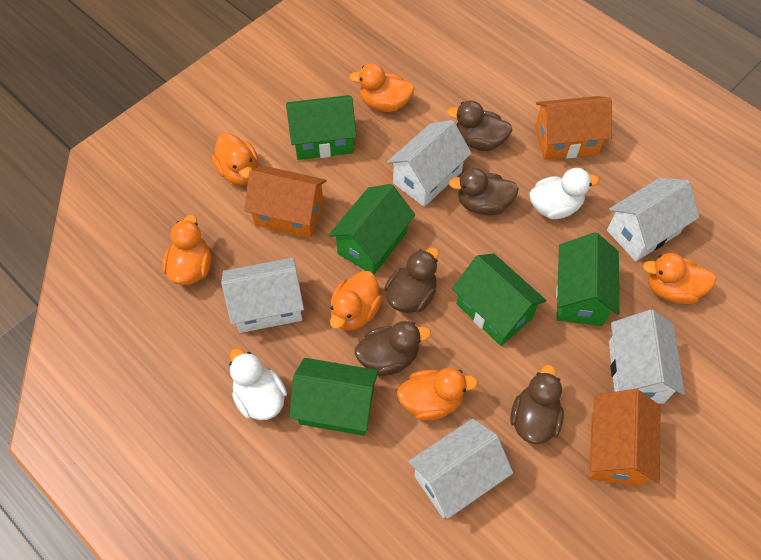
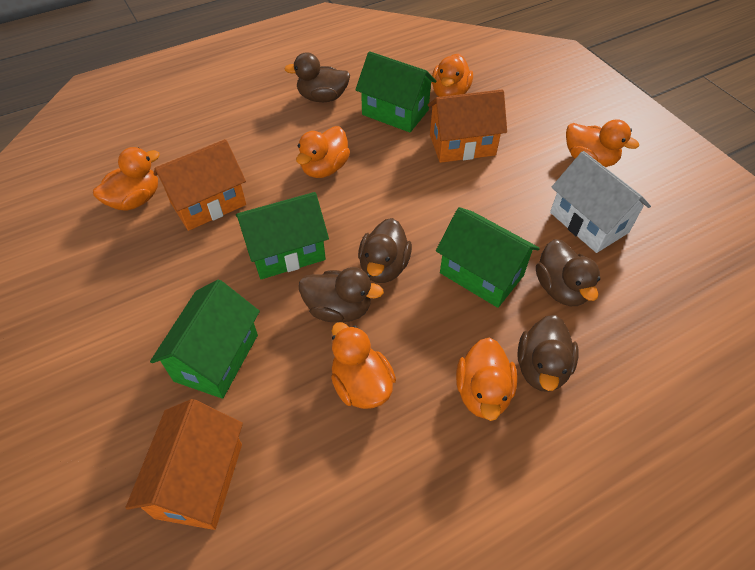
green house: [286,95,357,160] [289,358,379,436] [329,184,415,274] [452,254,546,346] [556,232,619,326] = 5 -> [150,279,260,399] [236,192,329,279] [355,51,436,132] [436,207,540,308] = 4
white duck: [229,348,287,420] [529,168,599,219] = 2 -> none = 0
white house: [221,258,304,333] [387,120,472,207] [408,419,513,519] [607,178,699,261] [609,310,685,404] = 5 -> [550,151,651,253] = 1

